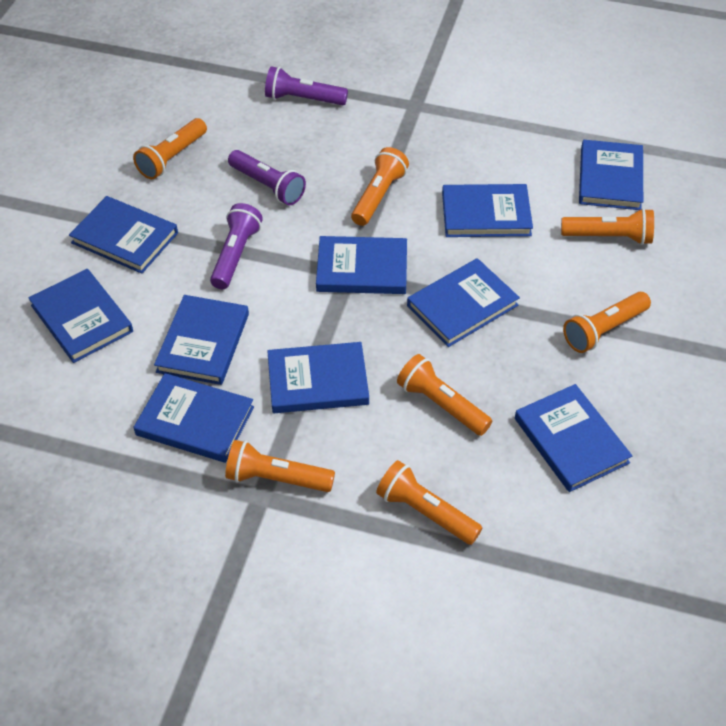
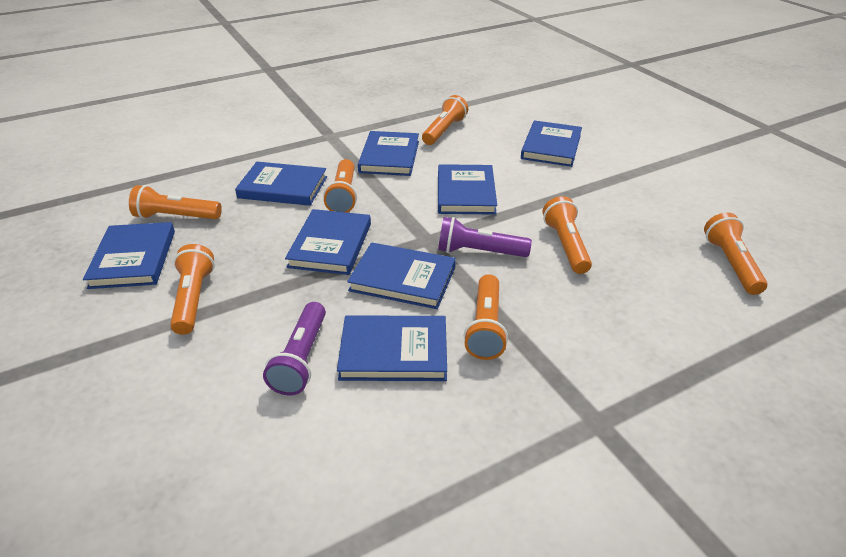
blue book: [28,269,133,363] [69,196,178,274] [133,373,254,463] [154,295,249,385] [267,342,369,413] [316,236,407,294] [407,258,520,347] [442,184,533,237] [515,384,632,492] [579,140,643,210] = 10 -> [83,222,175,289] [235,162,327,206] [285,209,371,275] [337,315,447,381] [347,242,456,309] [358,131,419,176] [438,164,497,215] [521,120,582,167] = 8
purple flashlight: [210,203,263,289] [228,150,306,205] [265,66,348,105] = 3 -> [263,302,326,395] [438,217,532,257] = 2

